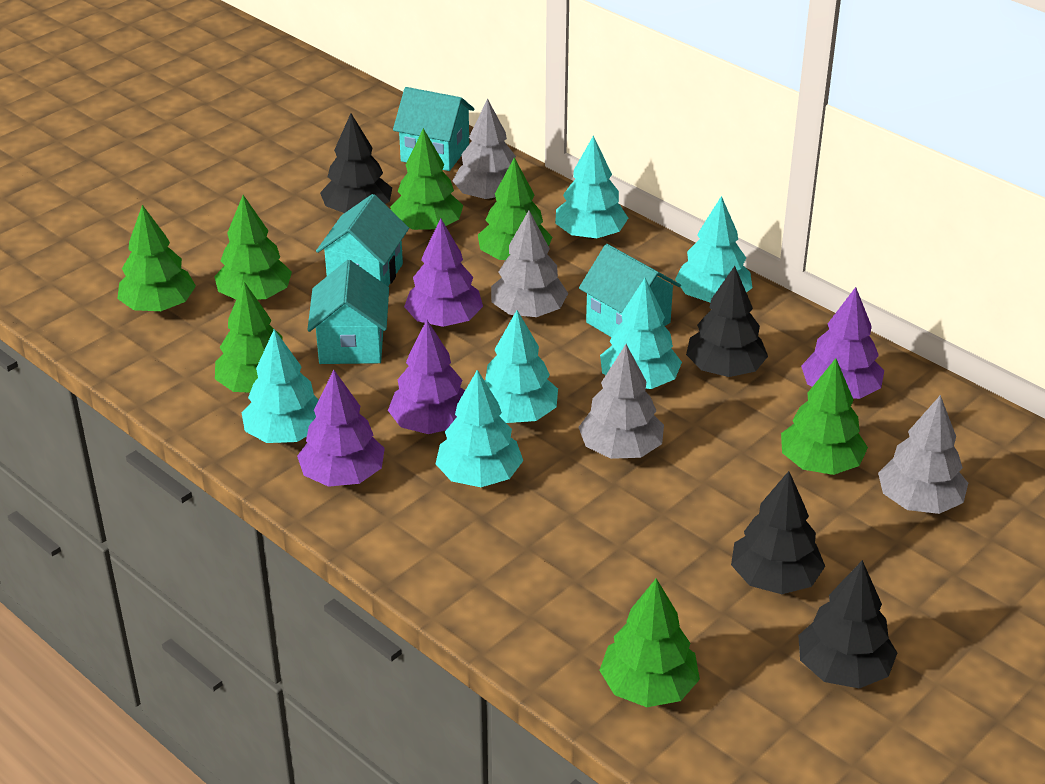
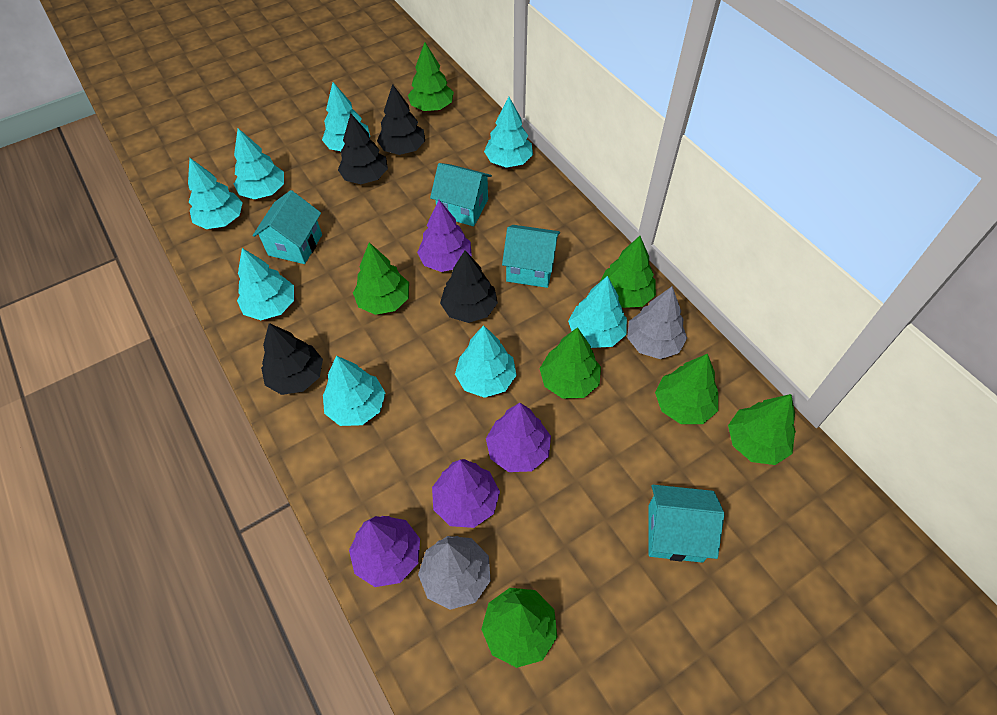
grey tree: [453,98,516,201] [491,210,568,317] [578,344,664,459] [878,395,968,514] = 4 -> [418,536,491,610] [627,286,687,359] = 2
turquoise tree: [241,329,319,443] [436,370,523,487] [485,310,558,423] [555,136,628,239] [600,278,682,389] [675,196,752,303] = 6 -> [188,158,243,229] [234,128,284,199] [237,248,294,320] [322,82,370,151] [323,355,385,426] [455,325,517,398] [484,97,533,168] [568,276,627,348] = 8

